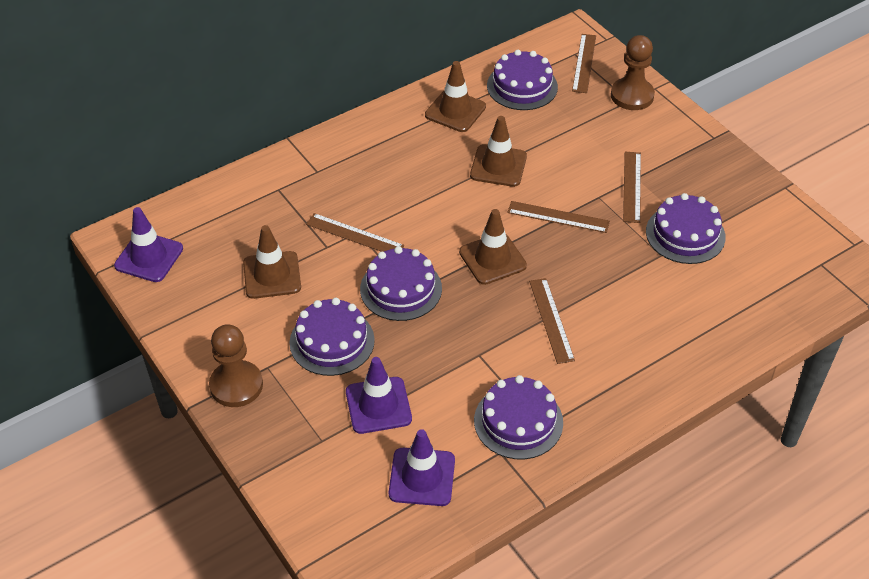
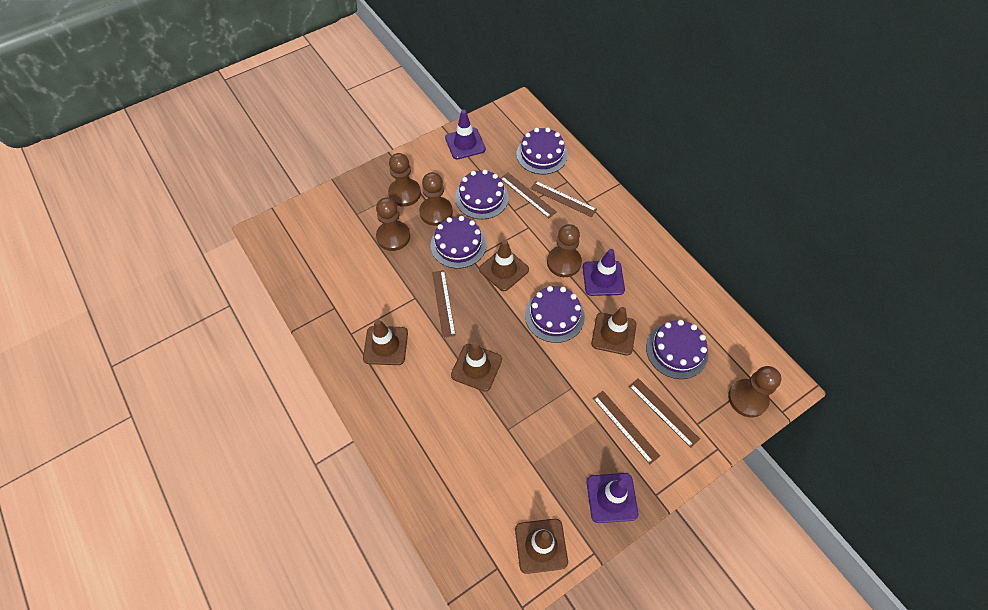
brown pawn: [209,324,263,407] [611,35,655,110] = 2 -> [376,198,410,251] [388,153,421,207] [419,172,453,226] [547,224,582,277] [728,366,781,417] = 5
brown traffic cone: [243,225,301,299] [425,61,486,132] [459,209,527,285] [470,116,527,187] = 4 -> [363,319,408,365] [451,342,502,392] [479,240,529,291] [515,519,568,574] [591,307,637,356] = 5

